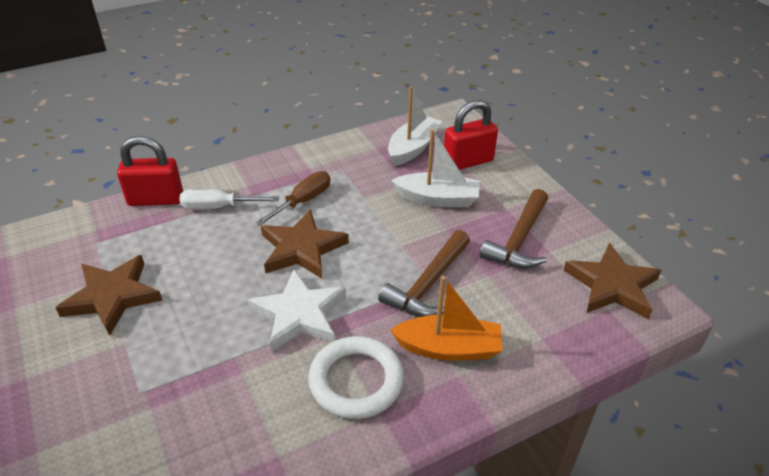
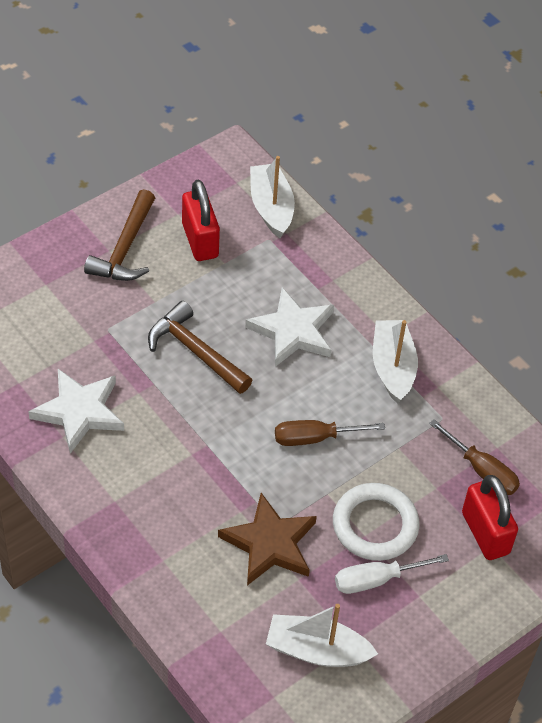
brown screwdriver: [255,171,331,226] = 1 -> [275,420,385,446] [429,419,520,495] = 2
brown star: [56,255,162,336] [261,209,349,279] [564,243,662,319] = 3 -> [218,493,317,586] = 1
orange boat: [390,276,502,361] = 1 -> none = 0
white boat: [388,86,442,166] [391,129,480,207] = 2 -> [250,156,295,238] [266,604,378,667] [373,320,418,404] = 3
white star: [247,269,346,352] = 1 -> [28,369,124,454] [245,287,334,367] = 2

